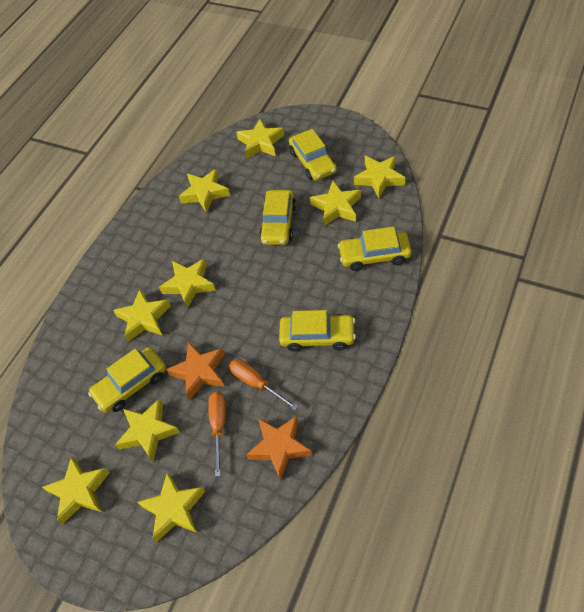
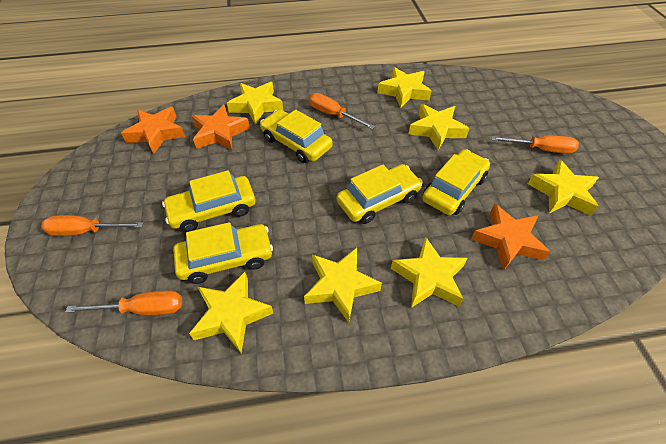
orange screwdriver: [208,392,226,477] [229,359,299,410] = 2 -> [41,215,143,236] [66,290,182,315] [309,93,375,129] [491,136,579,154] = 4
orange star: [166,342,225,400] [246,416,312,480] = 2 -> [121,107,185,154] [192,104,250,150] [471,204,550,271] = 3
yellow star: [42,456,110,524] [113,289,171,342] [115,398,180,461] [137,472,205,542] [159,258,216,309] [179,169,230,213] [236,119,284,159] [310,181,361,226] [354,156,405,198] = 9 -> [189,272,273,353] [227,82,283,125] [304,248,382,323] [377,67,431,108] [391,237,468,308] [408,104,469,150] [528,159,599,216] = 7

